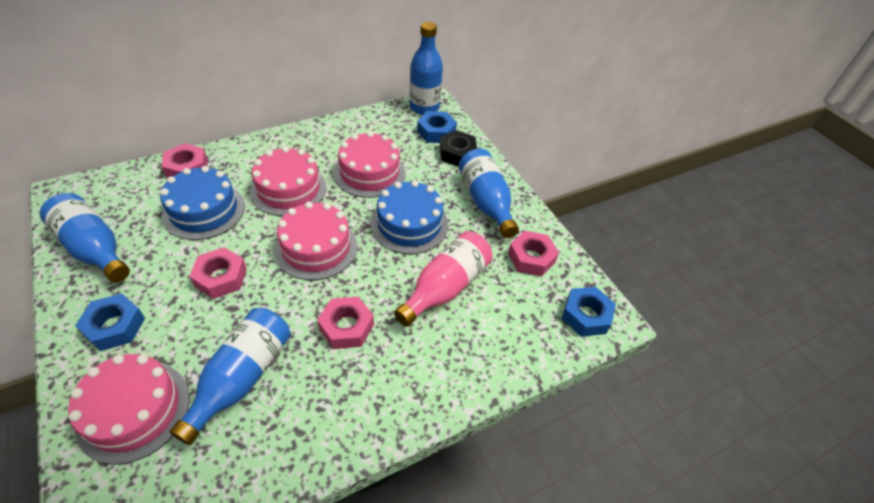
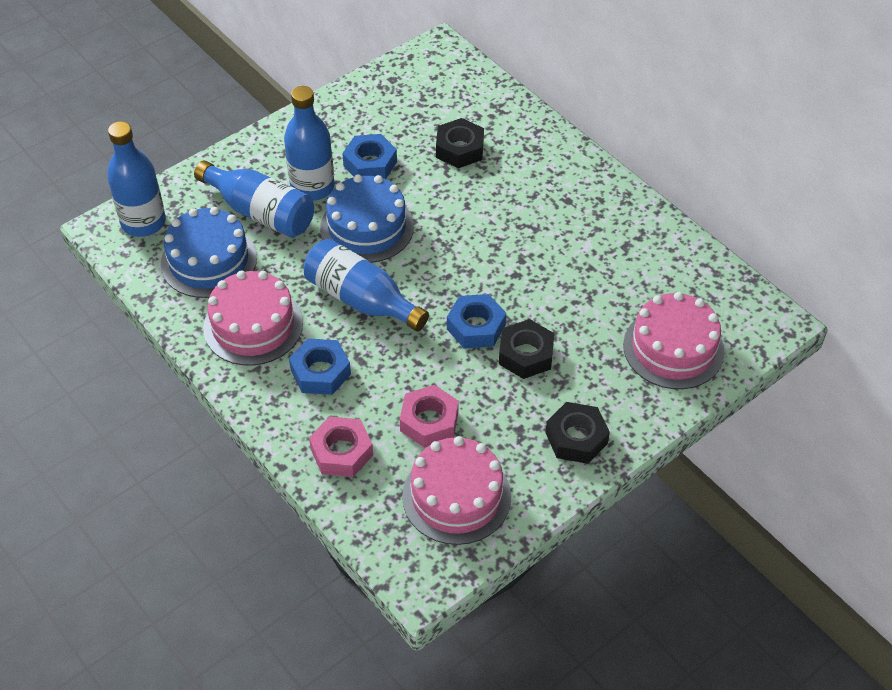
black nut: [440,130,477,166] = 1 -> [436,118,484,168] [499,319,554,379] [546,402,610,464] = 3
pink bottle: [394,231,493,327] = 1 -> none = 0
pink cake: [68,354,190,465] [250,146,327,216] [274,202,357,280] [334,131,405,198] = 4 -> [203,271,303,366] [402,436,511,545] [623,292,725,389] = 3
pink nut: [161,143,208,178] [189,247,247,299] [317,297,374,349] [508,231,559,277] = 4 -> [309,416,373,477] [400,385,459,448] = 2

